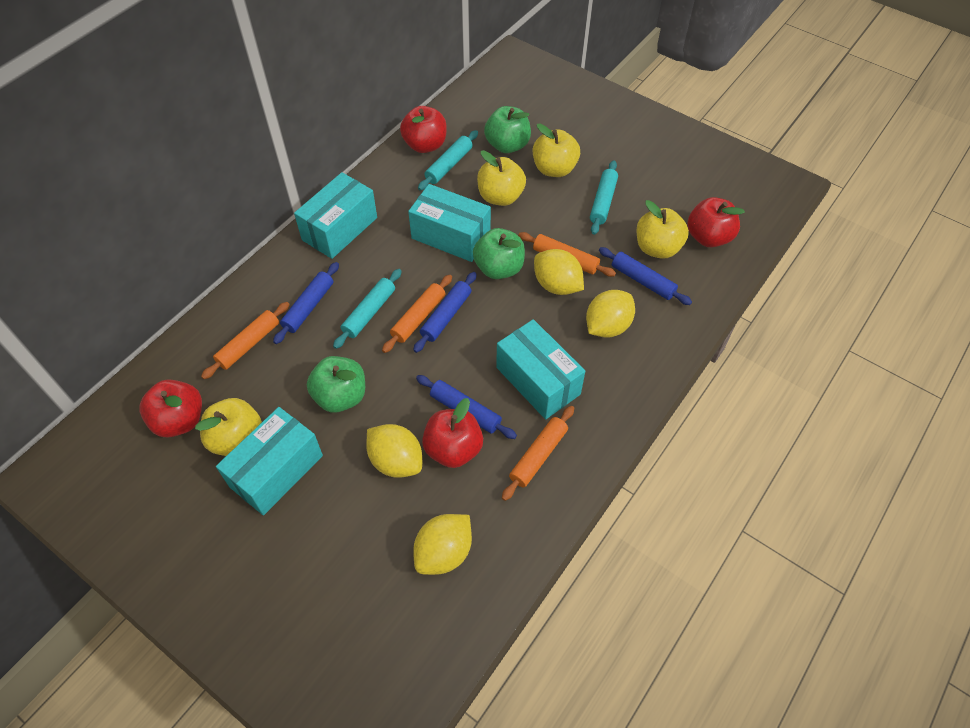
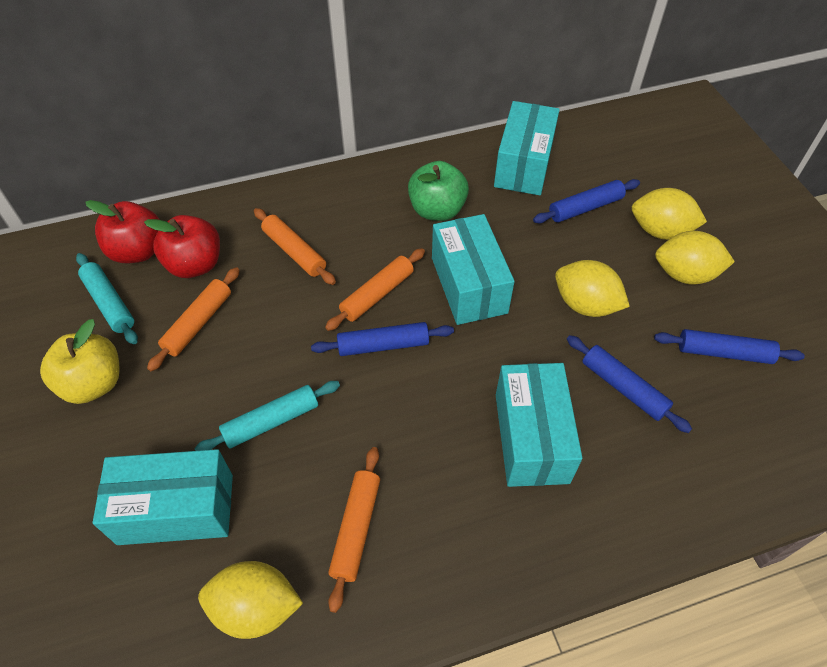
green apple: [307,356,365,413] [473,228,525,279] [484,106,531,153] = 3 -> [408,161,469,221] = 1
red apple: [139,379,202,438] [400,106,447,153] [422,398,483,468] [688,197,745,248] = 4 -> [85,200,160,263] [144,215,220,278] = 2
turquoise rolling pin: [333,269,402,349] [418,130,478,190] [590,160,618,235] = 3 -> [76,253,138,345] [194,381,340,451] = 2
yellow apple: [195,398,262,456] [477,150,526,206] [533,124,580,177] [636,200,689,259] = 4 -> [40,319,120,404] = 1

